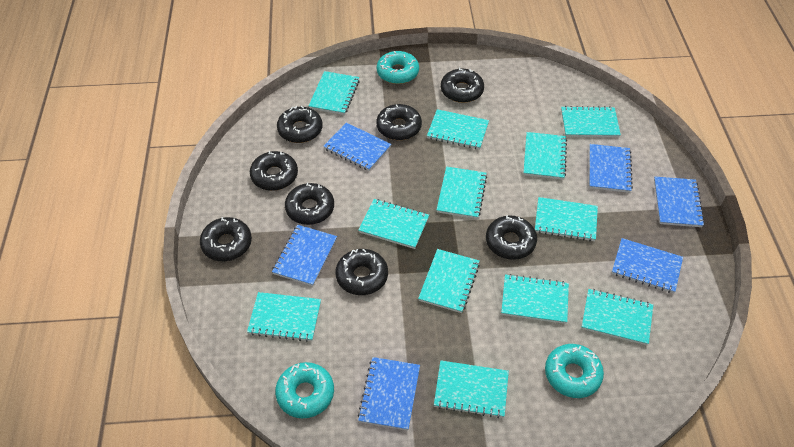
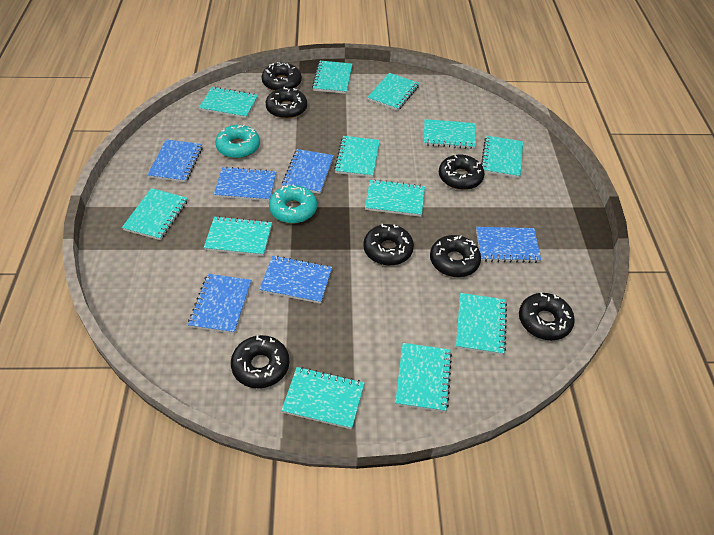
black donut: [200,217,252,261] [250,151,298,191] [277,106,323,143] [285,183,334,225] [335,249,388,295] [376,104,422,140] [441,68,484,103] [486,215,537,260] = 8 -> [231,335,290,388] [261,62,302,91] [266,87,307,119] [363,224,414,266] [430,235,481,277] [439,155,484,190] [519,292,575,340] = 7
turquoise donut: [275,362,334,418] [377,51,419,84] [545,344,604,398] = 3 -> [215,125,260,159] [269,185,317,224] = 2

